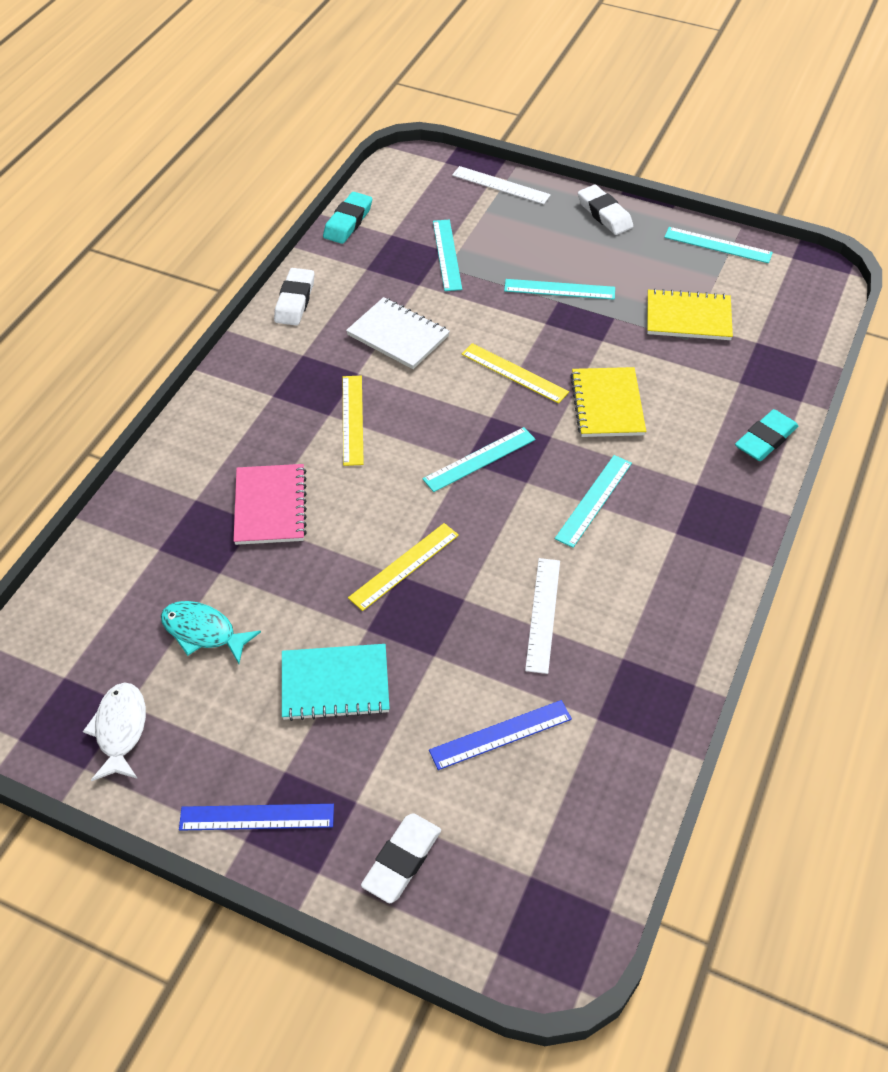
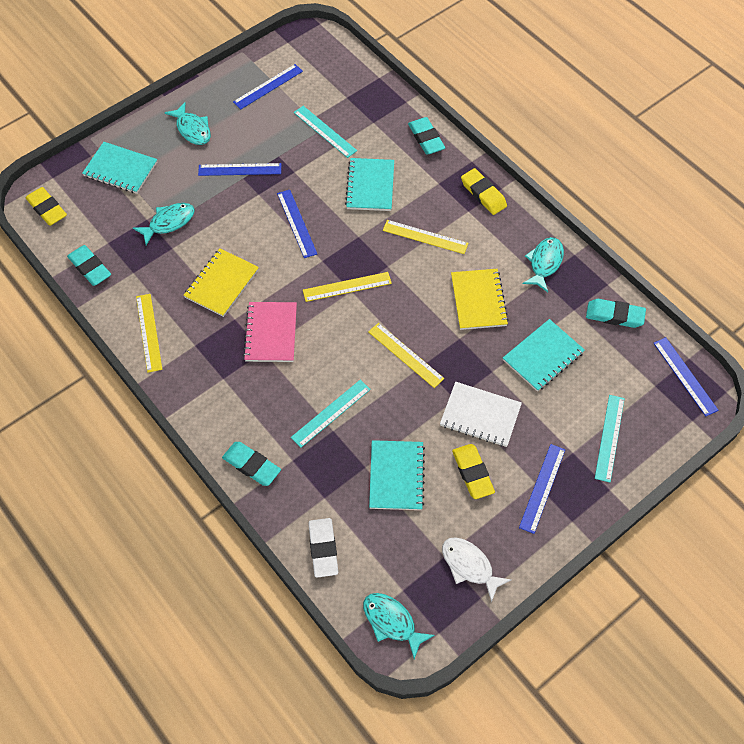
blue ruler: [179,804,334,831] [429,700,572,770] = 2 -> [198,163,281,176] [233,64,303,110] [277,190,317,258] [519,444,565,534] [653,337,719,416] = 5
turquoise eraser: [323,192,372,244] [735,409,798,461] = 2 -> [67,245,111,286] [222,442,281,486] [408,117,445,155] [586,299,646,328] = 4
turquoise fish: [161,601,261,664] = 1 -> [133,203,195,245] [165,102,211,145] [363,593,435,659] [522,237,564,292] = 4
turquoise notebook: [282,644,390,721] = 1 -> [82,142,157,194] [345,158,394,211] [369,440,425,510] [503,319,585,392] = 4
turquoise ruler: [423,427,536,492] [433,220,462,291] [504,279,615,300] [555,455,632,548] [664,227,773,263] = 5 -> [291,380,371,448] [294,106,357,158] [595,395,625,482] = 3
white eraser: [274,268,314,326] [361,813,441,903] [578,185,633,235] = 3 -> [308,518,338,578] = 1
white ruler: [452,166,551,204] [525,558,560,674] = 2 -> none = 0
yellow eraser: none = 0 -> [25,187,67,226] [452,444,495,499] [461,168,507,215] = 3
yellow ruler: [343,376,364,466] [348,523,459,611] [462,343,569,403] = 3 -> [136,294,162,373] [303,272,392,302] [368,323,445,388] [383,220,468,254] = 4

